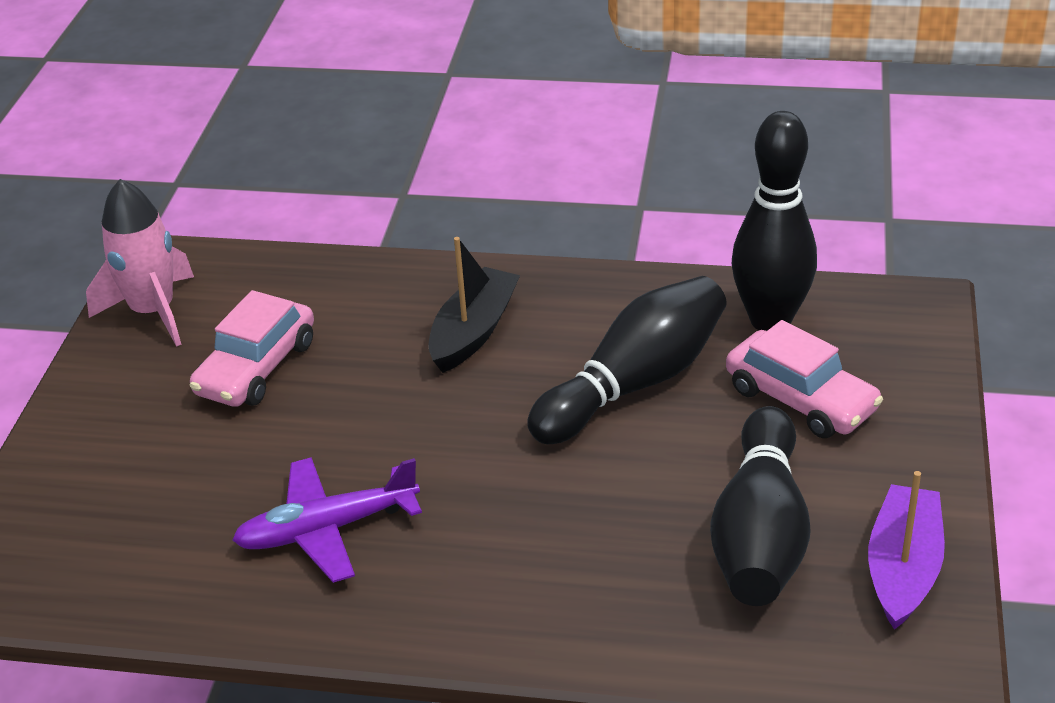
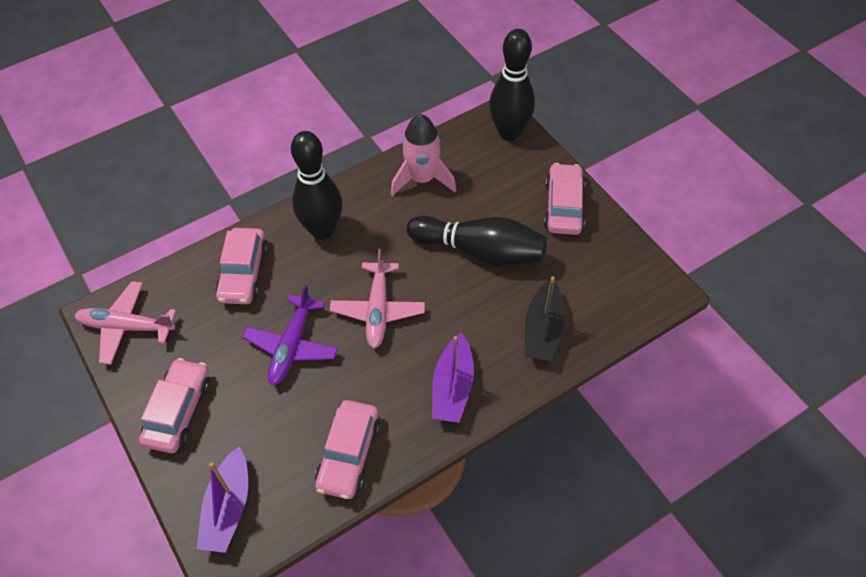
pink car: [190,290,314,407] [726,320,883,438] = 2 -> [139,358,210,453] [215,228,268,304] [315,400,380,499] [544,163,586,235] = 4
pink plane: none = 0 -> [74,281,176,365] [330,249,425,348] = 2
purple boat: [868,471,945,630] = 1 -> [196,447,248,553] [432,332,474,423] = 2

